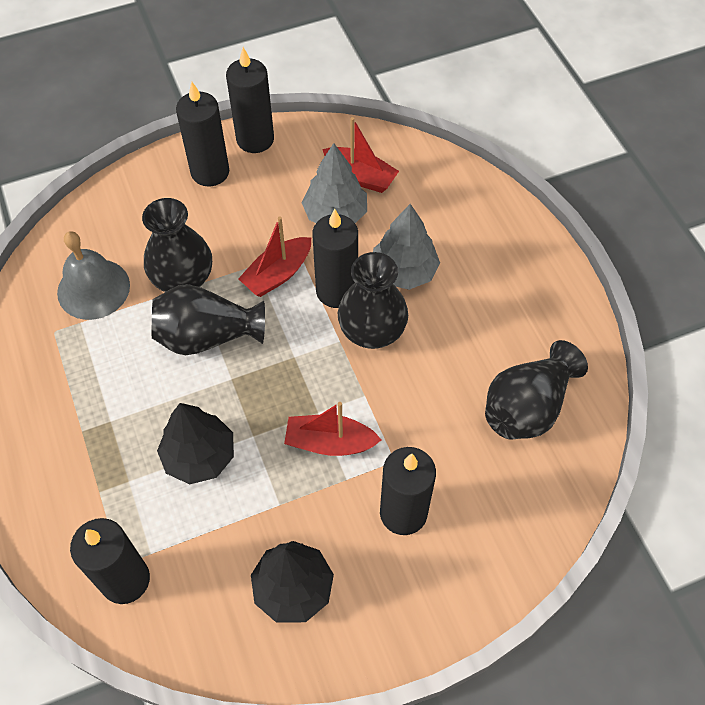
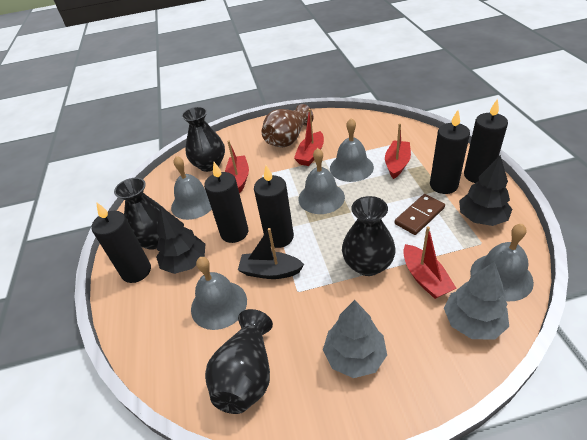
black boat: none = 0 -> [238,228,304,279] = 1
brown domino: none = 0 -> [395,194,445,235] = 1
brown vase: none = 0 -> [261,104,313,147] = 1
grey bell: [57,231,130,320] = 1 -> [171,156,212,220] [191,257,247,330] [298,148,345,214] [330,118,374,182] [470,224,534,301] = 5
red boat: [238,216,311,297] [284,402,381,456] [322,117,399,193] = 3 -> [225,140,249,193] [294,109,324,166] [385,123,411,179] [403,226,456,299] = 4

